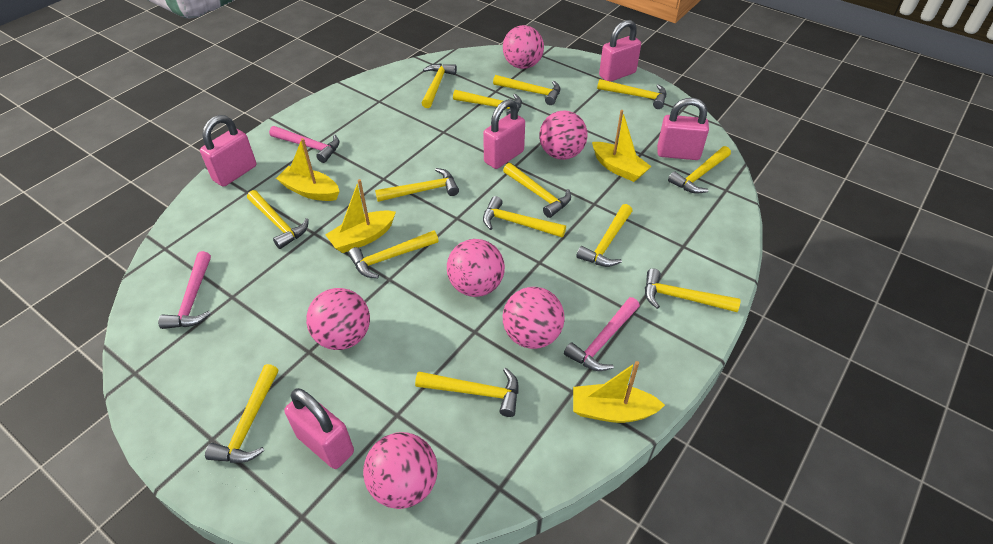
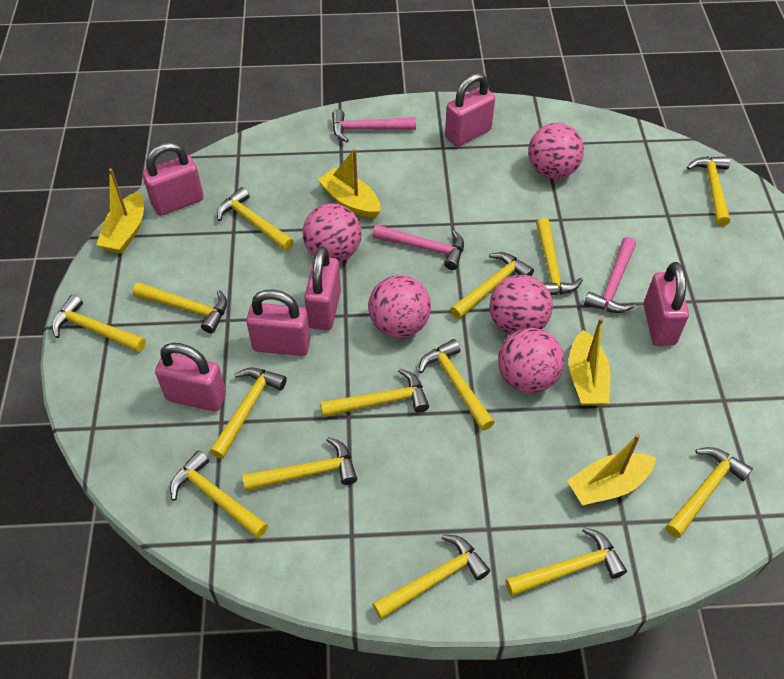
pink ball: [306,288,370,350] [363,432,438,509] [447,239,505,297] [503,25,544,69] [503,287,565,349] [539,111,588,160] = 6 -> [303,203,362,262] [368,275,431,338] [489,275,553,335] [498,328,564,393] [528,123,584,179] = 5
pink padlock: [200,115,256,187] [284,388,354,469] [483,99,525,169] [599,20,641,82] [657,98,709,160] = 5 -> [142,142,204,216] [155,343,226,412] [246,289,311,356] [304,247,341,330] [445,73,495,147] [643,262,689,346] = 6

